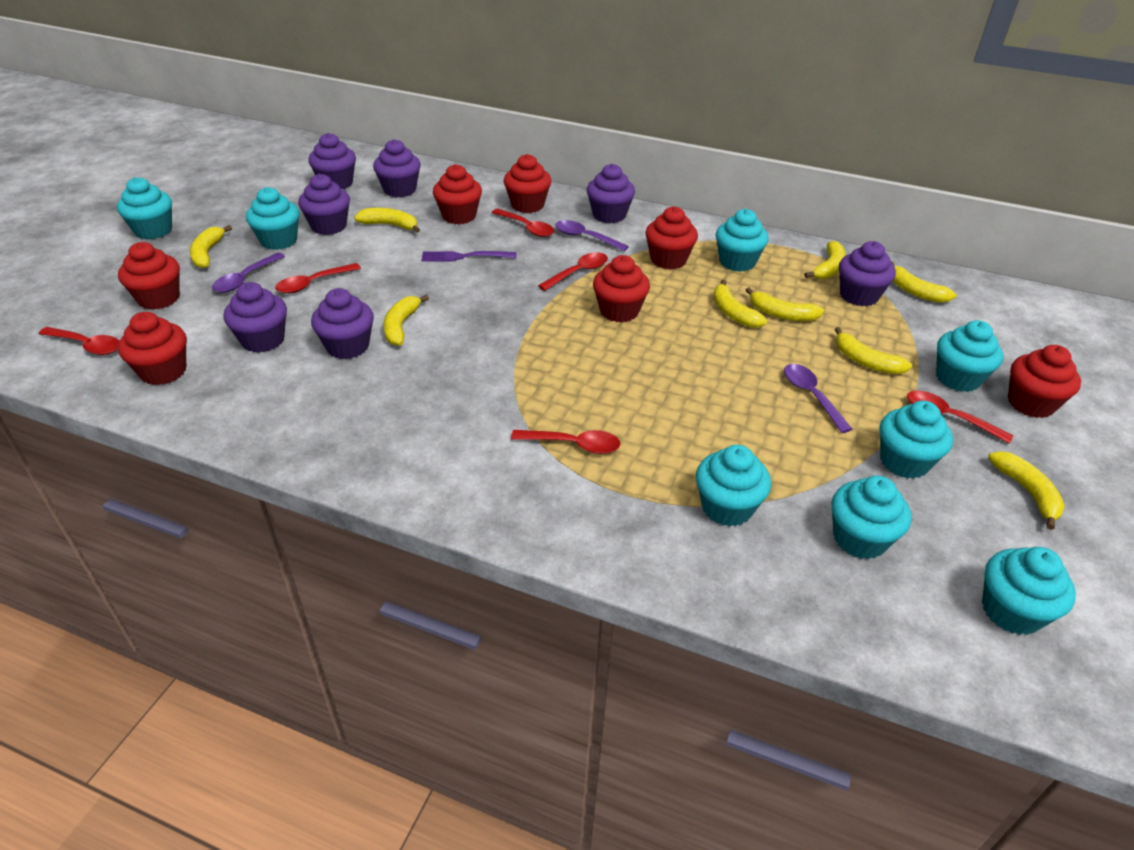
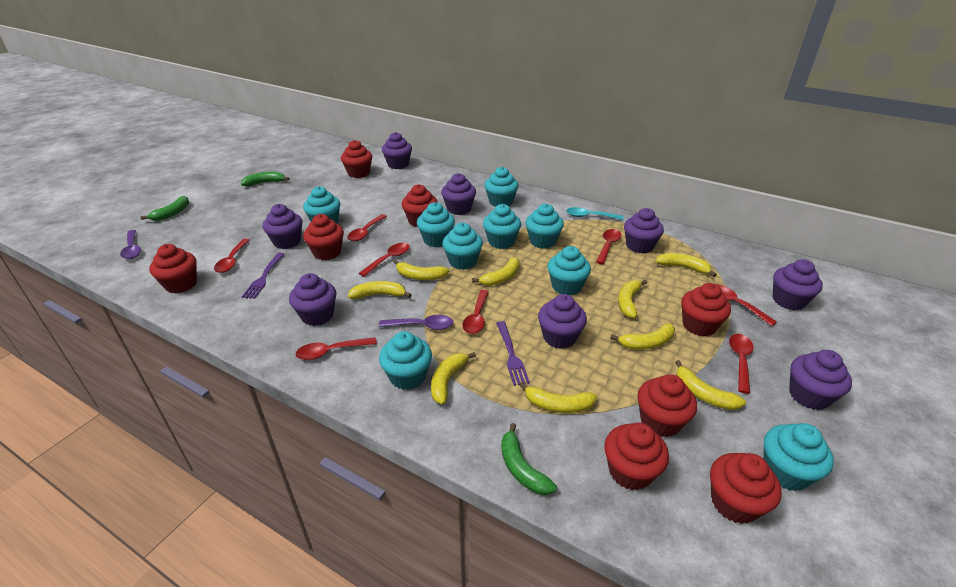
green banana: none = 0 -> [140,196,189,221] [241,172,290,186] [501,423,557,495] = 3
purple cupcake: [224,282,287,353] [298,174,350,235] [308,133,356,189] [311,288,374,359] [373,139,421,197] [587,164,635,223] [839,241,896,306] = 7 -> [263,204,303,249] [289,273,337,326] [382,132,412,169] [441,173,476,215] [538,294,587,349] [624,208,664,254] [773,259,823,310] [789,350,852,410] = 8
purple fork: [422,251,516,262] = 1 -> [242,253,284,299] [496,321,530,386] = 2
purple spoon: [212,253,285,293] [555,220,629,251] [784,364,852,433] = 3 -> [120,230,141,259] [379,315,453,330] = 2
red cupcake: [118,242,180,310] [118,312,187,385] [433,164,482,224] [504,154,551,213] [593,255,650,323] [645,206,698,269] [1008,345,1081,418] = 7 -> [149,244,197,293] [303,214,344,260] [341,140,372,178] [402,184,438,227] [604,423,669,490] [637,374,697,437] [681,283,731,337] [710,453,782,524] = 8
red spoon: [39,327,119,355] [275,263,361,293] [492,209,554,237] [511,430,621,454] [538,252,608,291] [907,391,1013,444] = 6 -> [214,239,250,273] [295,337,377,360] [347,214,387,241] [359,243,410,277] [462,290,489,334] [596,229,621,264] [716,284,777,326] [729,334,754,394] = 8
turquoise cupcake: [117,177,172,239] [246,187,300,250] [696,445,771,527] [716,209,769,272] [831,476,912,559] [880,401,953,479] [936,320,1003,392] [982,547,1076,635] = 8 -> [303,186,340,224] [379,331,432,390] [417,202,455,247] [442,223,483,270] [483,204,521,249] [485,167,519,207] [525,204,564,249] [548,246,591,296] [763,423,834,491] = 9
turquoise spoon: none = 0 -> [566,207,624,220] = 1

